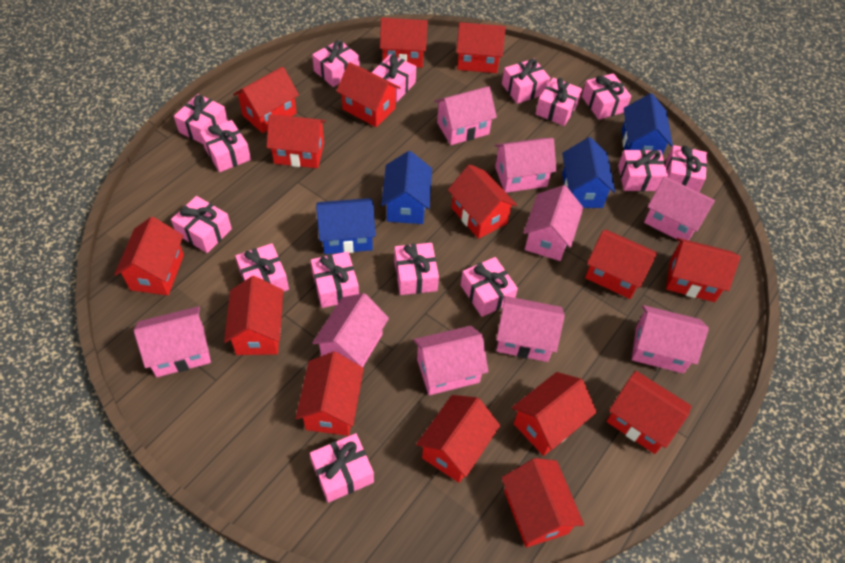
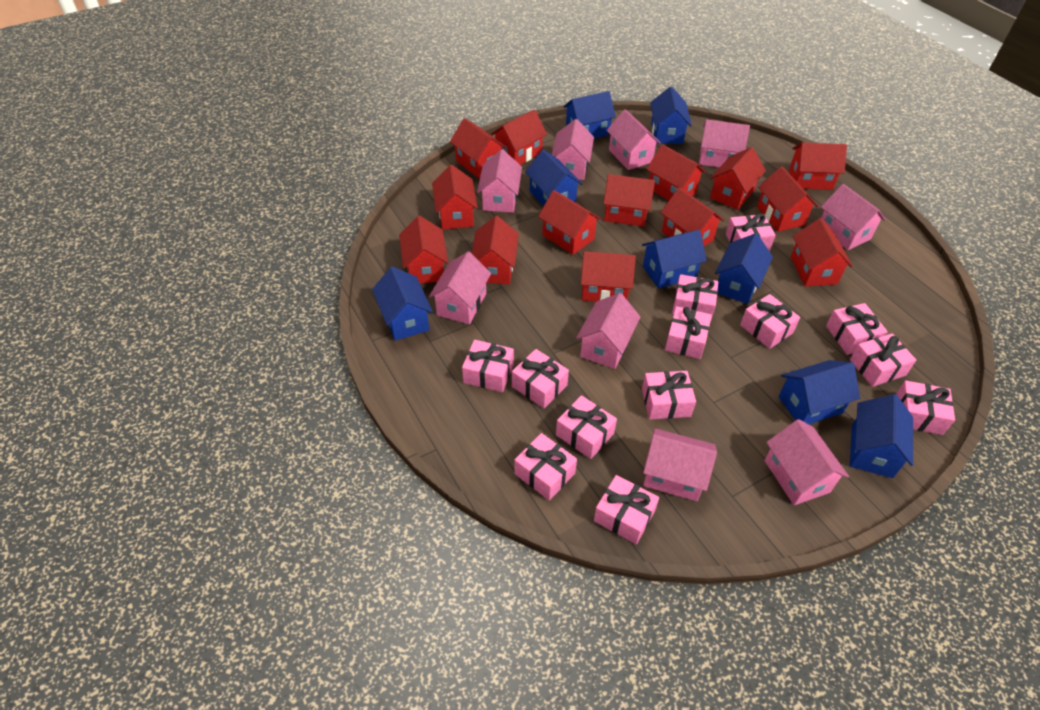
blue house: [316,198,376,254] [381,151,432,224] [562,137,615,208] [622,93,673,155] = 4 -> [372,266,433,341] [525,149,583,207] [563,91,616,139] [642,230,707,289] [650,87,692,144] [715,233,773,304] [778,360,860,424] [850,394,913,478] = 8
pink gift: [171,196,232,253] [174,94,228,144] [200,120,251,172] [235,243,289,291] [310,433,374,503] [311,252,359,308] [312,40,360,87] [372,54,416,102] [394,243,439,295] [461,257,518,317] [502,59,550,104] [536,77,582,126] [582,73,631,120] [618,149,668,191] [666,145,707,192] = 15 -> [462,340,514,392] [512,349,569,408] [514,433,577,501] [556,395,617,459] [594,475,659,544] [642,371,696,420] [665,306,712,359] [672,274,718,319] [726,213,776,251] [740,294,800,349] [826,303,888,355] [850,334,916,387] [895,380,955,435] = 13
red house: [114,217,184,295] [224,276,284,355] [233,67,299,133] [267,114,326,168] [296,351,364,436] [336,62,401,127] [380,18,428,68] [416,395,500,483] [448,164,517,239] [456,22,506,73] [502,458,584,548] [512,372,597,456] [585,230,657,299] [607,371,691,454] [666,238,740,302] = 15 -> [399,216,448,284] [432,165,478,230] [450,118,506,178] [472,216,519,284] [491,110,547,165] [538,190,601,255] [581,251,636,302] [603,174,655,227] [646,144,706,200] [661,188,724,246] [710,147,766,210] [757,166,818,232] [789,143,847,190] [791,218,853,287] = 14

